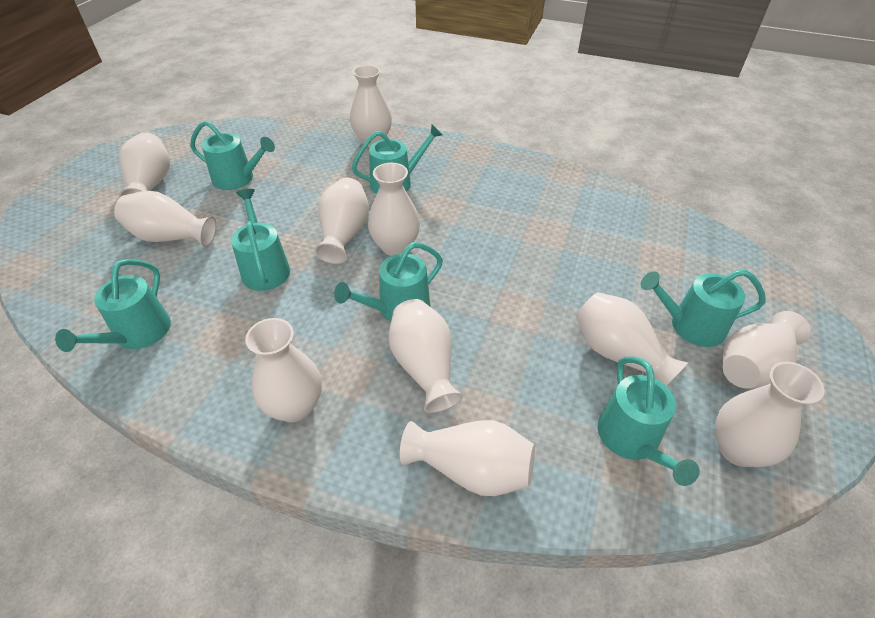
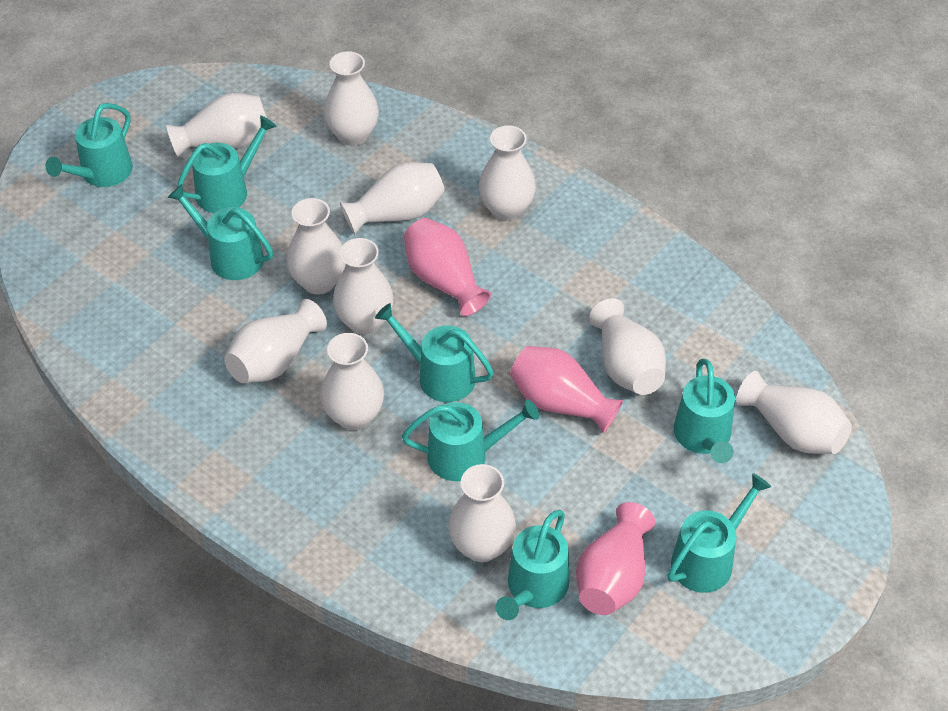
pink vase: none = 0 -> [404,218,491,316] [510,346,623,434] [576,502,655,615] = 3
turquoise watering can: [55,259,171,352] [190,121,275,190] [231,189,290,291] [334,242,443,322] [352,124,443,194] [598,357,700,486] [641,270,765,347] = 7 -> [46,103,133,187] [167,184,273,280] [177,115,277,213] [375,303,494,402] [402,400,539,481] [495,510,569,620] [667,473,772,593] [674,359,735,463] = 8

